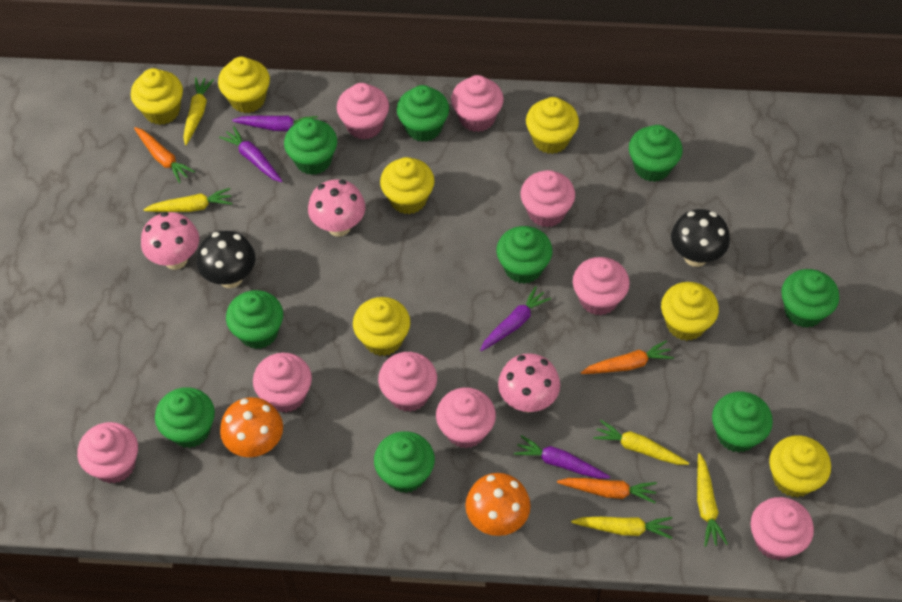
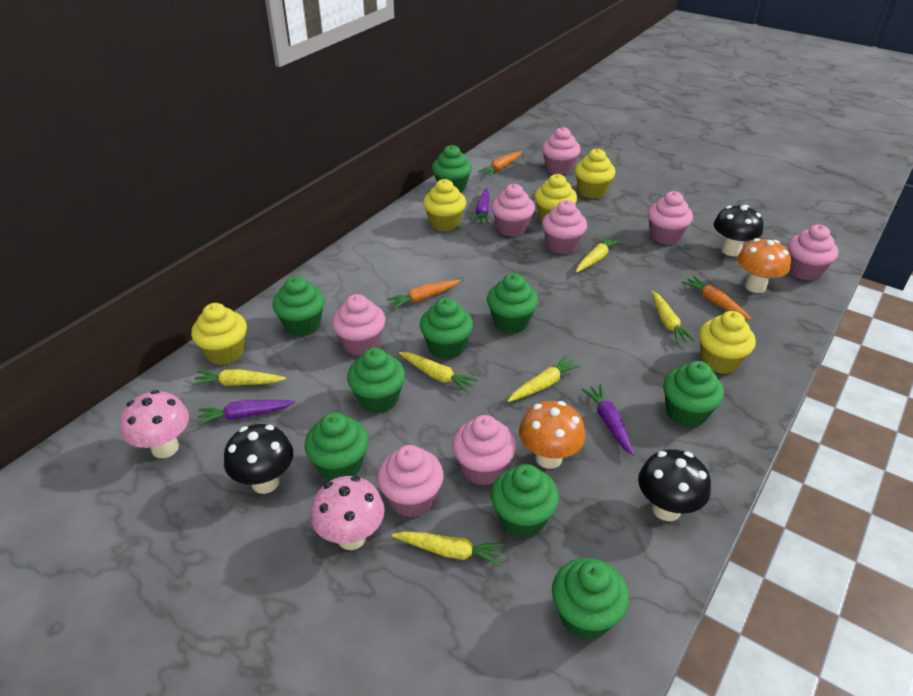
black mushroom: [197,231,256,288] [671,209,730,267] = 2 -> [224,424,293,494] [638,449,711,521] [714,205,763,256] = 3
pink cupcake: [77,422,138,484] [253,353,312,413] [337,83,389,140] [378,352,437,412] [436,388,496,448] [451,75,504,132] [521,170,575,227] [573,257,630,315] [751,497,814,560] = 9 -> [332,294,386,356] [377,445,444,517] [452,415,516,485] [491,184,535,237] [542,127,581,175] [542,200,587,254] [648,191,693,245] [788,225,838,281] = 8
pink mushroom: [141,212,199,270] [308,179,365,237] [498,353,560,412] = 3 -> [120,390,189,458] [311,476,385,550] = 2
purple carrot: [219,126,282,182] [232,115,318,131] [480,286,551,351] [514,435,610,479] = 4 -> [198,400,295,425] [473,188,489,224] [582,384,634,455] = 3
yellow carrot: [143,188,233,212] [183,77,214,145] [571,517,673,539] [593,420,689,465] [697,453,728,547] = 5 -> [192,369,286,386] [392,531,505,566] [399,352,478,393] [508,355,581,402] [576,235,621,272] [651,291,696,344] = 6
yellow cupcake: [131,68,183,125] [218,57,270,113] [353,297,410,356] [380,157,434,214] [526,97,579,154] [661,282,719,341] [769,435,831,497] = 7 -> [191,303,247,365] [423,179,466,232] [534,174,577,221] [575,148,616,199] [699,311,756,374] = 5

